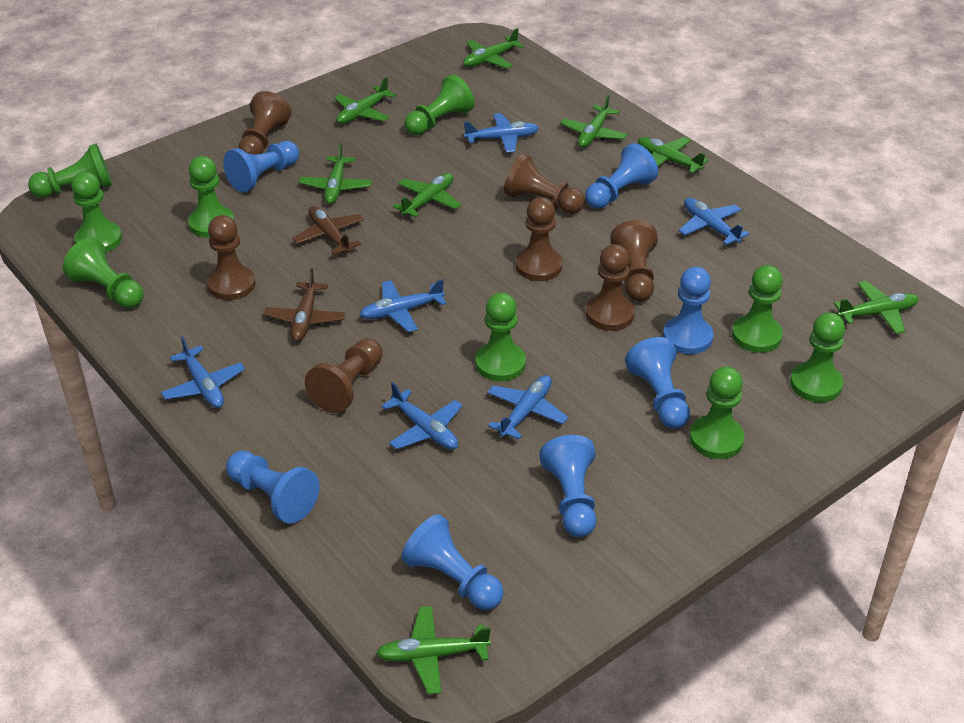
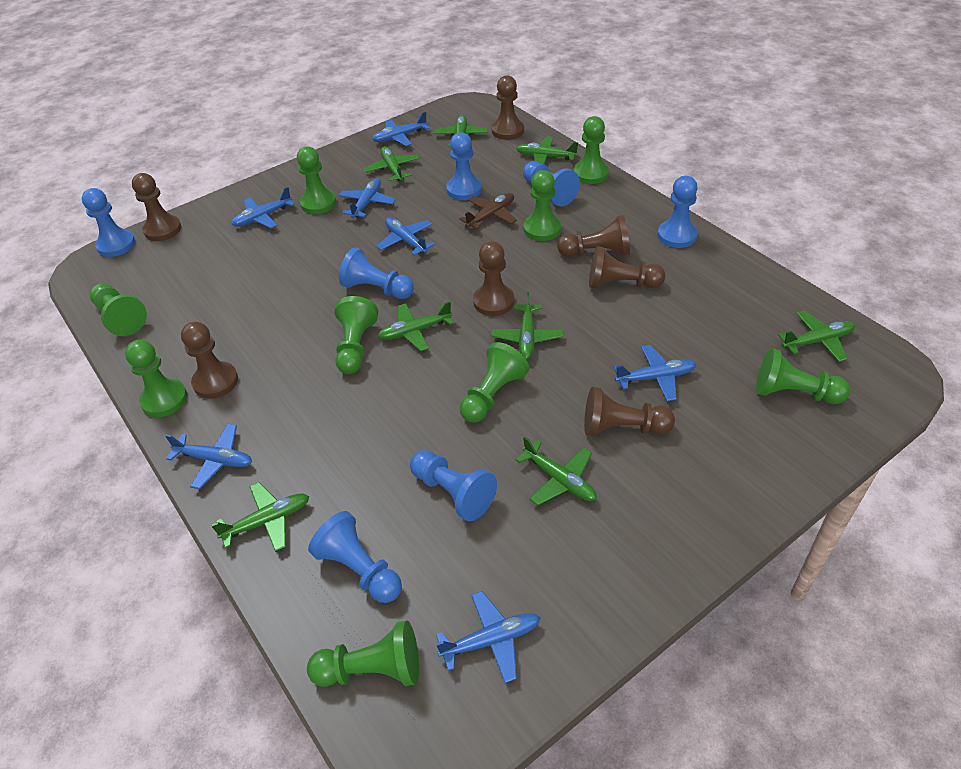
blue plane: [161,336,245,408] [360,279,446,332] [382,382,463,450] [464,113,539,153] [487,375,568,440] [679,198,749,245] = 6 -> [165,424,252,489] [232,187,295,228] [338,178,396,218] [372,112,429,146] [376,217,435,255] [436,591,541,683] [614,345,697,401] = 7
brown plane: [264,268,345,342] [292,206,364,255] = 2 -> [460,193,517,229] = 1

